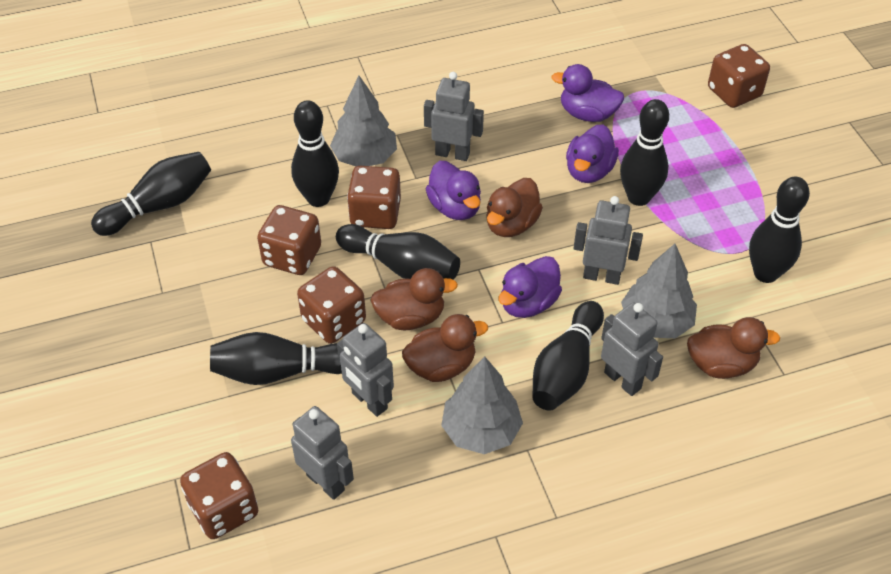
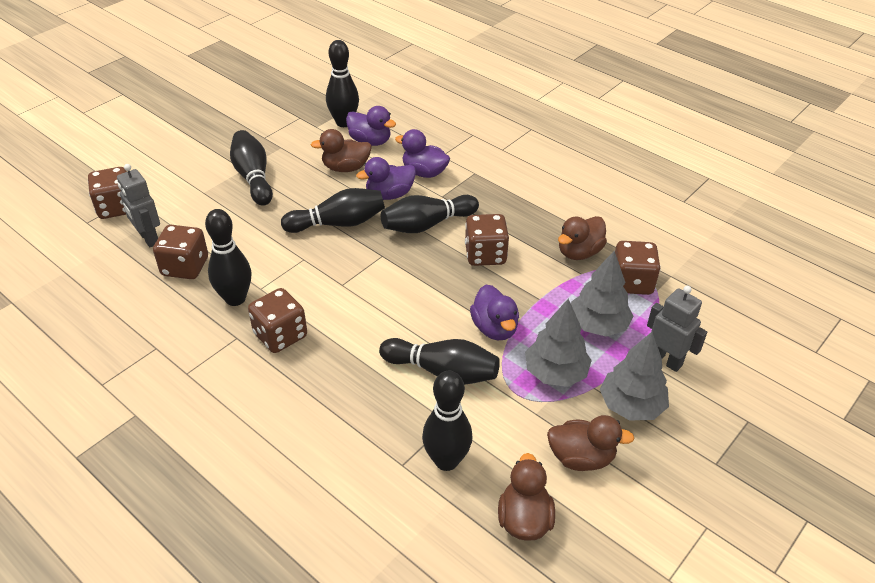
grey robot: [291,406,354,500] [337,323,394,417] [424,72,484,161] [574,196,643,285] [601,302,663,396] = 5 -> [117,164,160,247] [647,286,707,372] = 2

